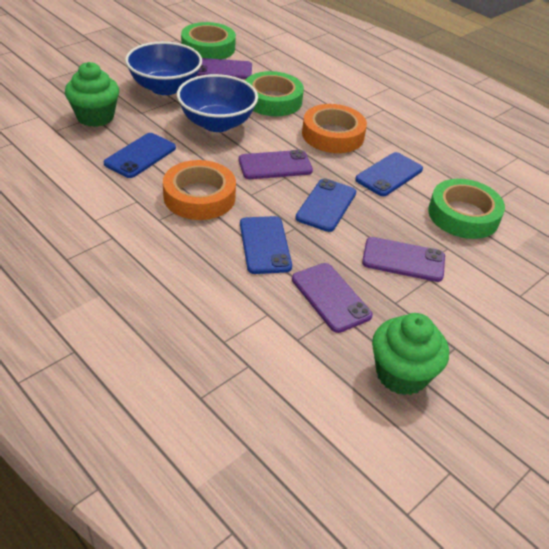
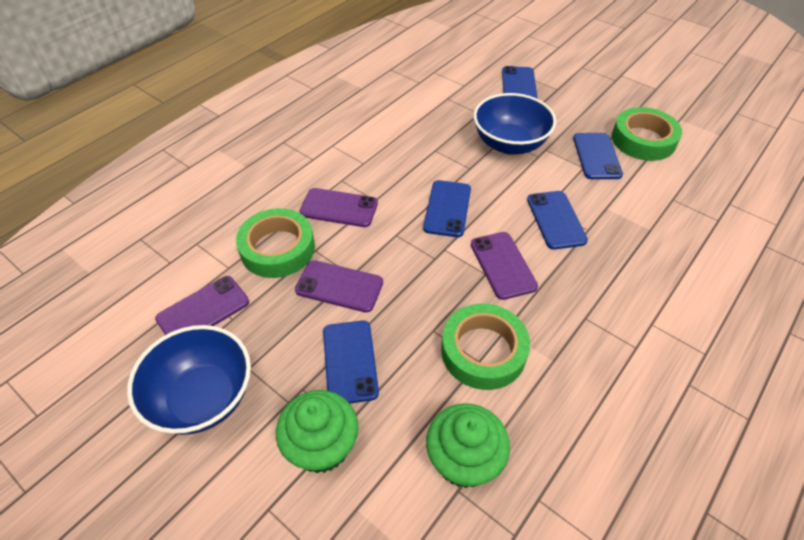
blue phone: [104,133,176,178] [240,216,292,274] [295,178,356,232] [355,152,423,196] = 4 -> [323,321,379,403] [423,180,471,237] [502,66,538,99] [527,191,588,250] [573,133,623,179] = 5
orange tape: [163,160,236,220] [302,104,367,153] = 2 -> none = 0

